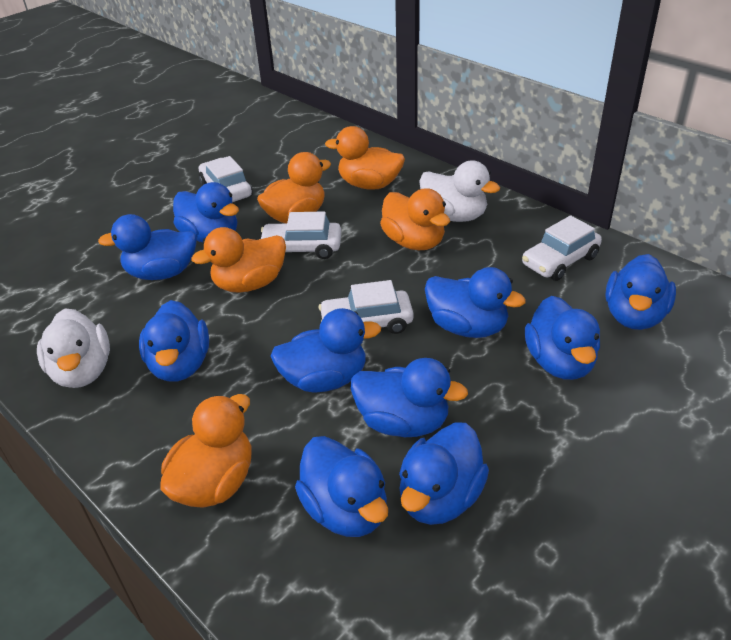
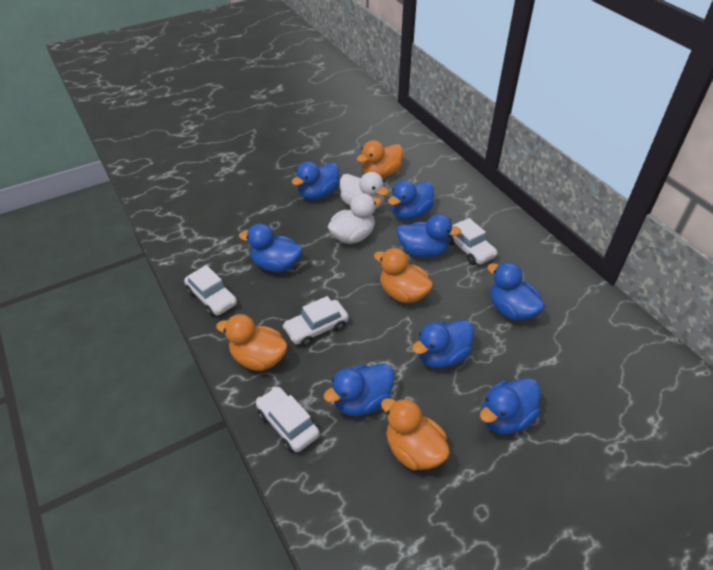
blue duck: [98,214,197,280] [139,300,209,381] [173,182,239,242] [271,308,381,392] [295,436,388,537] [351,358,468,437] [399,423,489,525] [425,267,526,338] [525,296,600,380] [605,254,676,330] = 10 -> [239,223,302,272] [292,161,339,200] [324,363,394,416] [388,180,434,220] [397,214,461,258] [412,320,474,368] [480,378,540,434] [487,262,545,321] = 8
orange duck: [160,394,251,508] [191,227,286,293] [257,152,331,224] [325,126,405,190] [380,188,450,250] = 5 -> [216,314,288,371] [357,140,403,178] [374,248,433,303] [381,398,450,470] = 4

